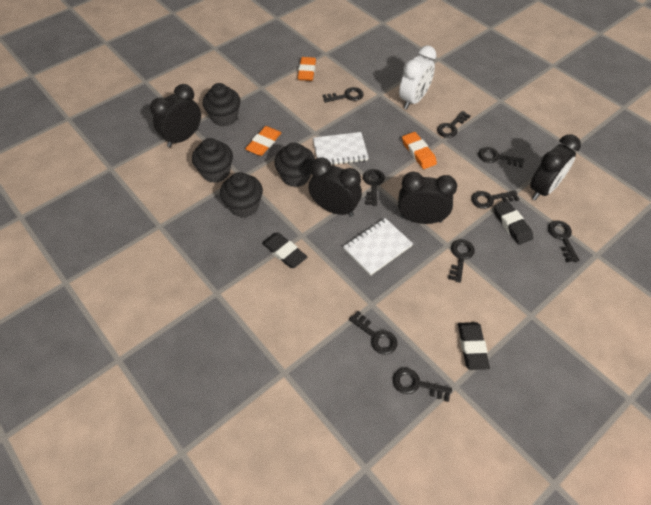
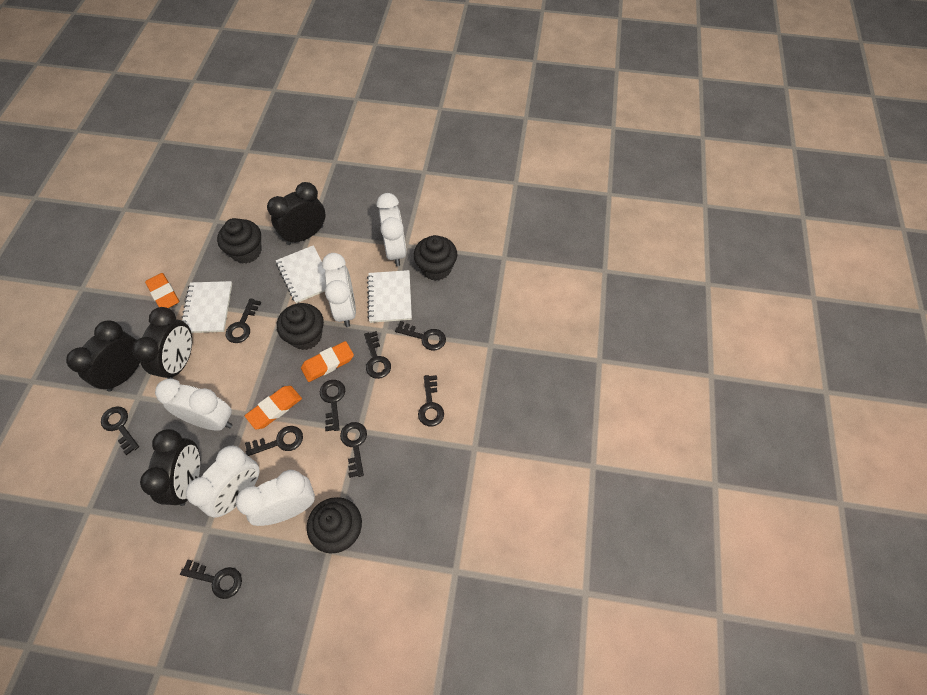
black eraser: [262,232,307,268] [458,322,490,370] [494,201,533,245] = 3 -> none = 0
white clock: [399,45,436,109] = 1 -> [155,378,232,431] [186,446,260,518] [236,470,315,526] [322,253,356,327] [377,193,407,266] = 5
white notebook: [313,132,369,165] [343,218,413,276] = 2 -> [182,281,232,333] [276,245,326,303] [367,270,412,323] = 3

